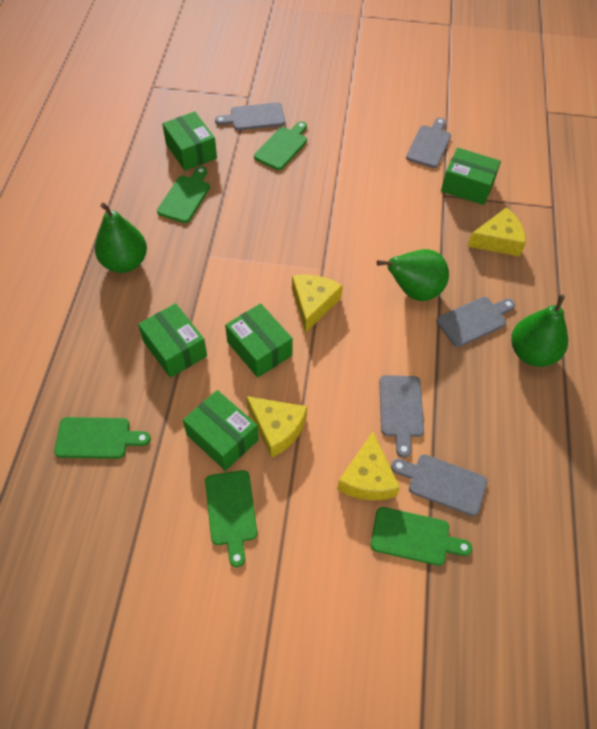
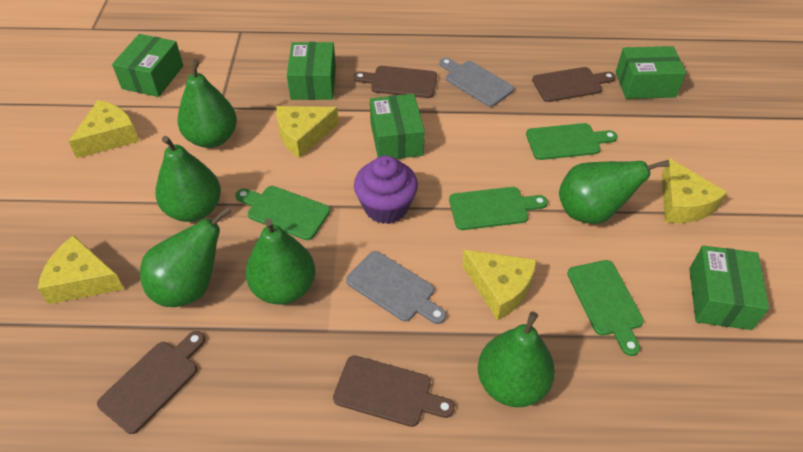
brown cutting board: none = 0 -> [97,331,205,434] [333,355,455,427] [353,66,437,98] [532,67,616,102] = 4
green cutting board: [54,417,151,459] [157,167,210,223] [205,470,257,567] [254,121,307,170] [371,507,472,566] = 5 -> [235,186,330,240] [449,187,548,230] [526,123,618,160] [567,260,644,356] = 4
green pear: [95,203,147,273] [377,249,449,301] [511,294,568,367] = 3 -> [140,206,232,307] [155,136,221,222] [177,59,237,148] [246,218,315,305] [478,312,555,407] [559,160,670,224] = 6
grey cutting board: [215,103,285,130] [379,375,424,458] [391,454,487,516] [406,118,451,168] [437,297,515,347] = 5 -> [346,251,446,324] [440,58,514,107] = 2
purple cupcake: none = 0 -> [354,155,418,224] = 1
yellow cheese: [246,396,307,458] [292,275,343,333] [337,432,400,501] [467,207,526,257] = 4 -> [38,235,124,304] [68,100,139,158] [276,106,339,158] [462,250,537,320] [662,158,728,223] = 5

